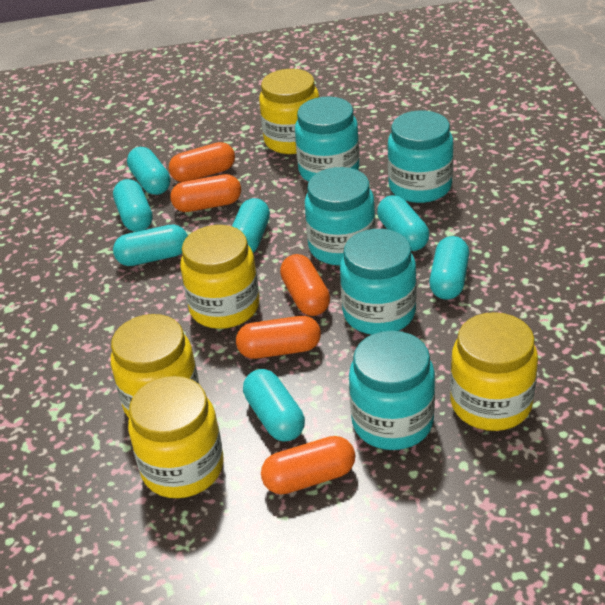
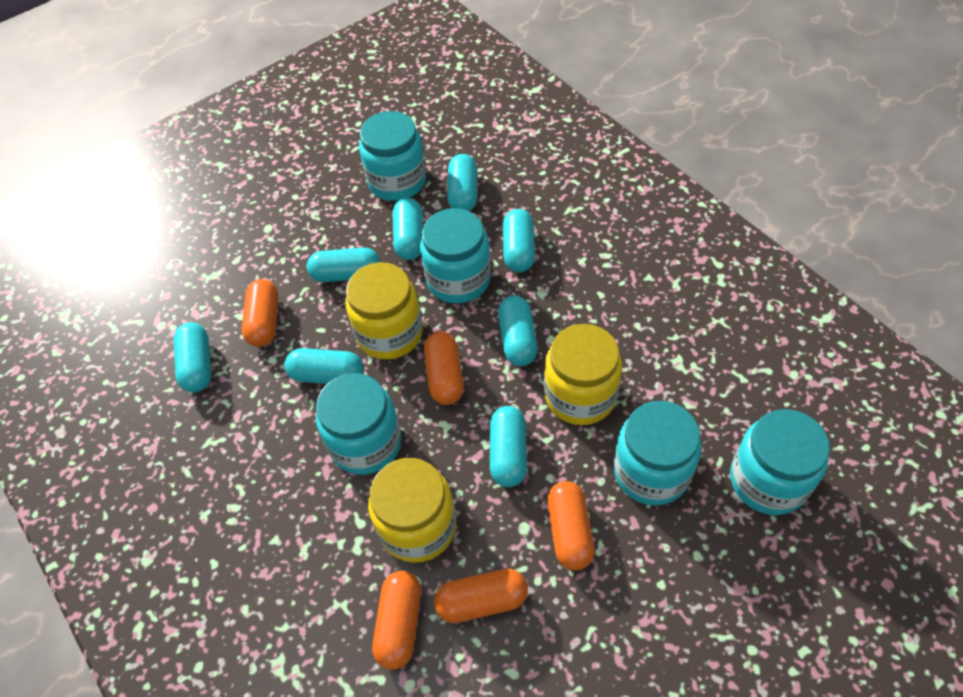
turquoise capsule: [113,179,153,232] [113,225,188,266] [127,147,170,195] [232,198,270,253] [243,369,305,442] [377,195,429,251] [429,236,469,300] = 7 -> [174,322,211,392] [284,348,364,384] [307,247,380,282] [392,198,423,260] [447,154,477,211] [490,406,527,487] [498,296,538,366] [503,209,535,272] = 8
yellow jar: [111,314,199,418] [128,376,224,498] [180,225,259,329] [259,69,319,154] [450,312,538,431] = 5 -> [345,262,423,360] [368,458,456,563] [544,324,622,425] = 3

